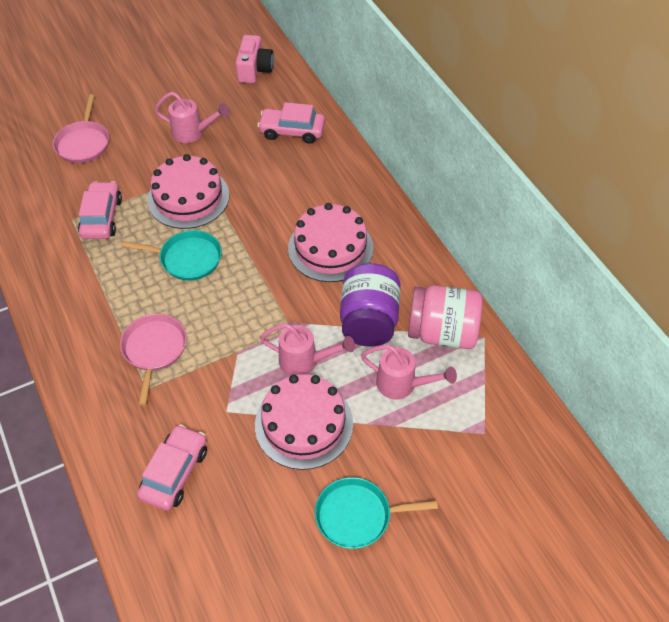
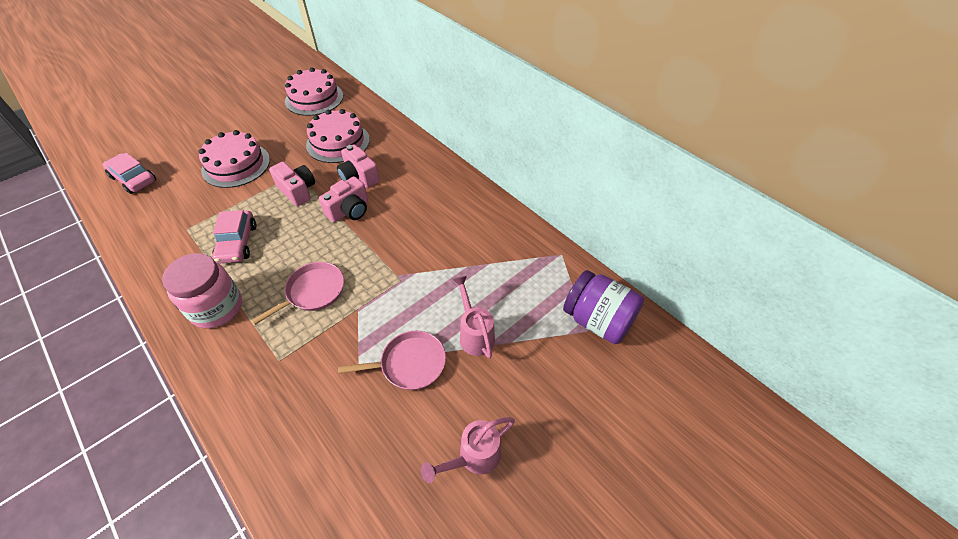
pink camera: [236,35,274,83] = 1 -> [269,162,315,206] [319,176,368,222] [337,144,380,188] = 3
pink car: [78,181,122,239] [137,424,207,511] [257,102,325,144] = 3 -> [103,153,156,194] [212,210,256,264] = 2
pink watering can: [154,92,229,143] [260,323,355,375] [361,345,457,400] = 3 -> [421,417,515,483] [453,276,495,358] = 2
turquoise pan: [122,230,222,281] [315,477,438,549] = 2 -> none = 0

